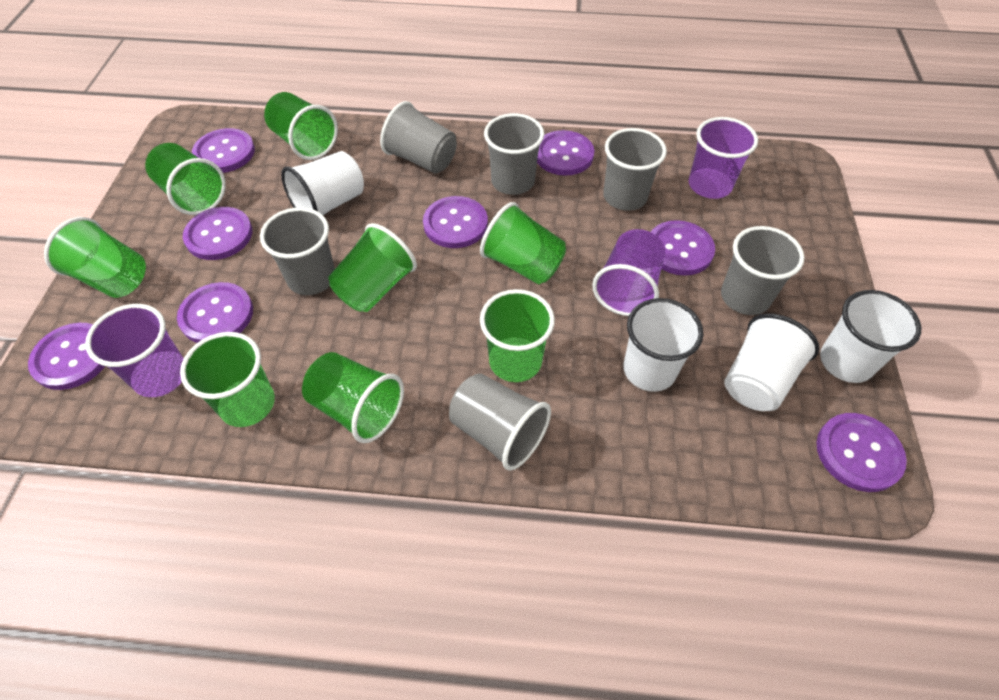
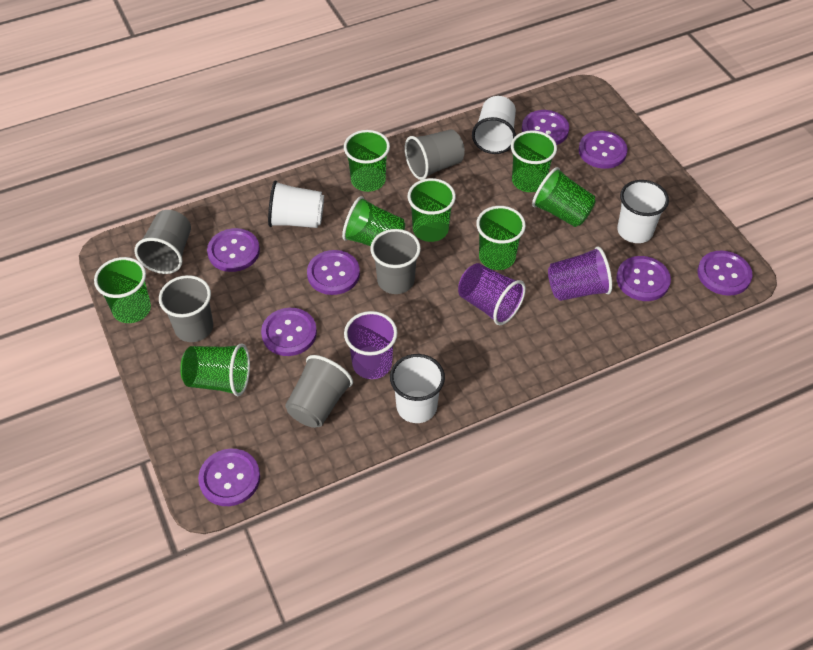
grey cup: [260,207,335,295] [380,101,457,174] [449,373,551,471] [484,113,544,195] [603,128,667,211] [721,226,805,315] = 6 -> [135,210,191,274] [159,275,213,342] [285,355,353,428] [370,229,421,294] [405,129,465,180] = 5

